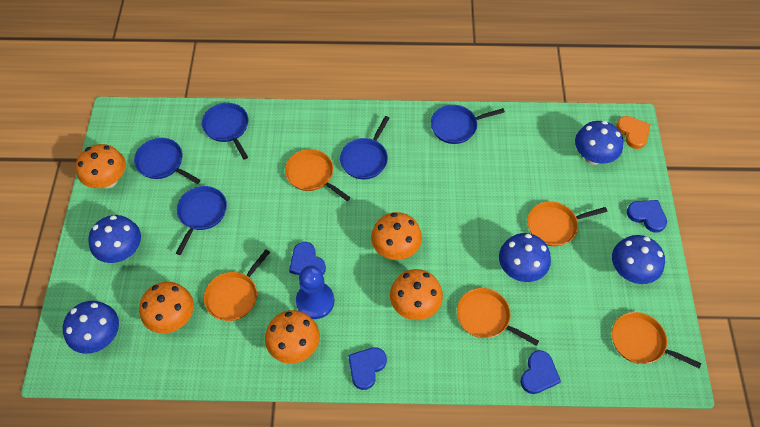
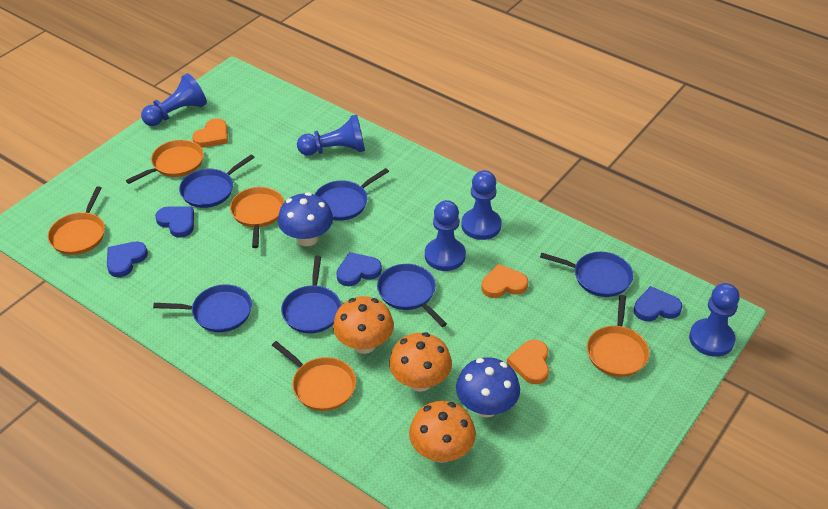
blue mushroom: [63,301,119,354] [88,215,141,263] [499,233,551,282] [575,121,623,165] [612,235,665,284] = 5 -> [278,192,333,246] [456,357,520,418] = 2
blue pan: [134,138,200,184] [176,186,227,255] [202,103,248,160] [340,116,390,179] [431,105,505,144] = 5 -> [153,284,252,332] [179,154,255,208] [281,256,341,334] [315,168,389,221] [377,264,447,327] [540,252,633,297] = 6
blue pawn: [296,266,334,319] = 1 -> [141,73,207,126] [297,115,365,156] [425,200,466,271] [462,170,502,240] [689,283,740,357] = 5
orange heart: [616,116,650,149] = 1 -> [192,118,228,148] [481,264,528,298] [507,340,549,384] = 3
orange mushroom: [76,144,126,189] [139,282,194,333] [265,310,320,364] [371,212,422,260] [390,269,443,320] = 5 -> [333,296,394,354] [389,332,452,392] [409,401,476,463] = 3

